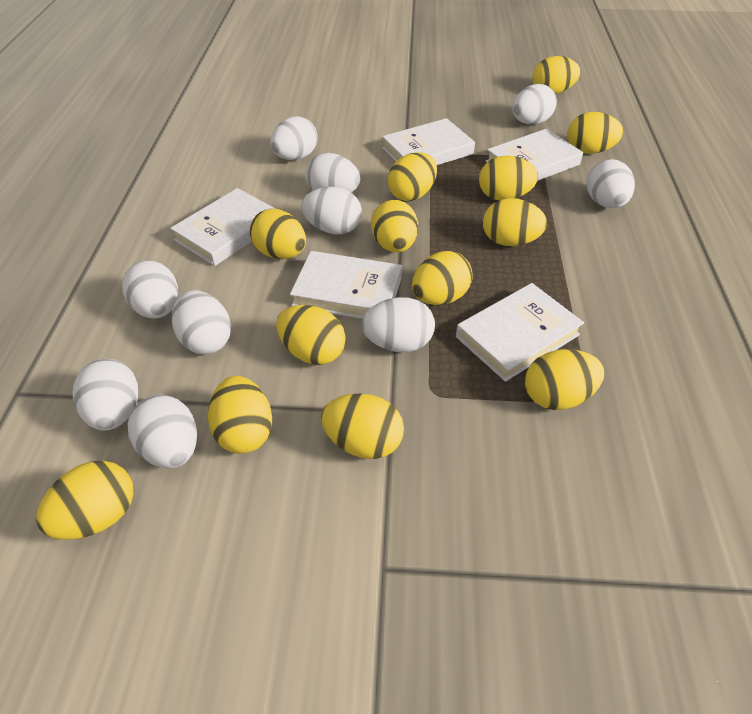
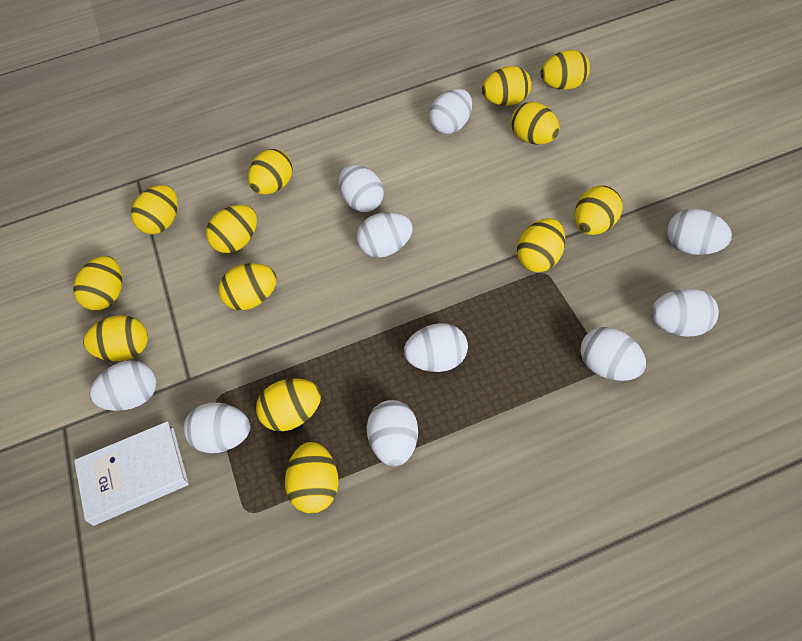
white book: [170,188,276,266] [290,251,402,319] [382,118,475,165] [456,283,584,382] [486,128,583,181] = 5 -> [74,421,189,526] = 1

